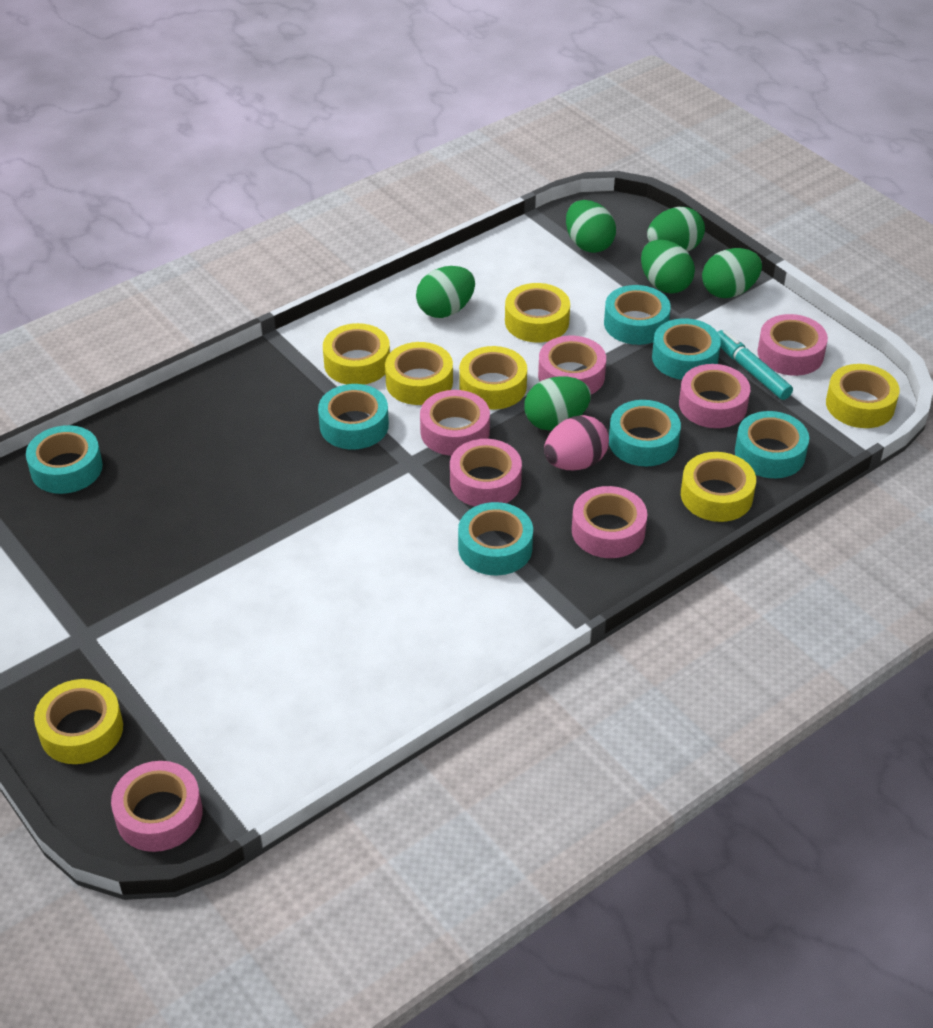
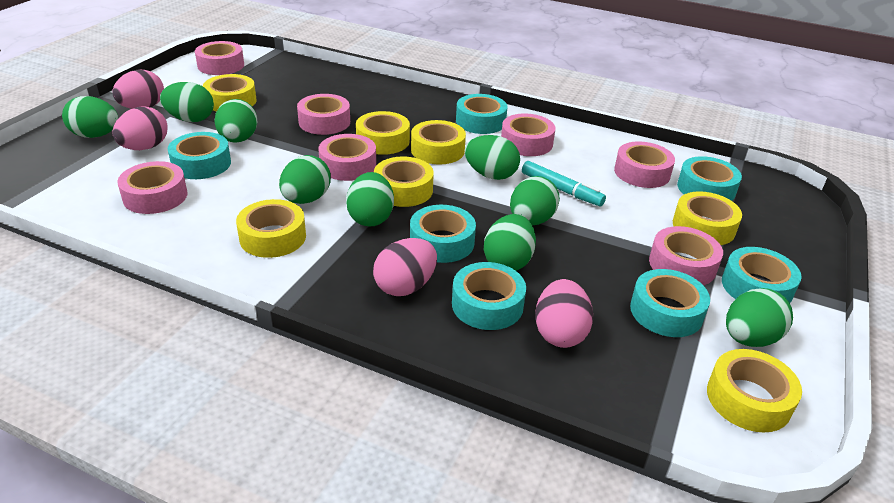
green egg: [416,266,475,318] [524,376,591,431] [566,200,616,253] [641,240,695,293] [647,207,705,252] [702,248,762,298] = 6 -> [62,96,118,138] [160,82,214,122] [215,99,258,143] [279,155,331,204] [346,172,394,227] [465,135,520,180] [484,214,536,271] [510,176,560,225] [726,288,793,347] = 9
pink egg: [544,415,609,470] = 1 -> [112,70,164,109] [112,106,168,150] [373,238,437,296] [535,279,593,348] = 4

